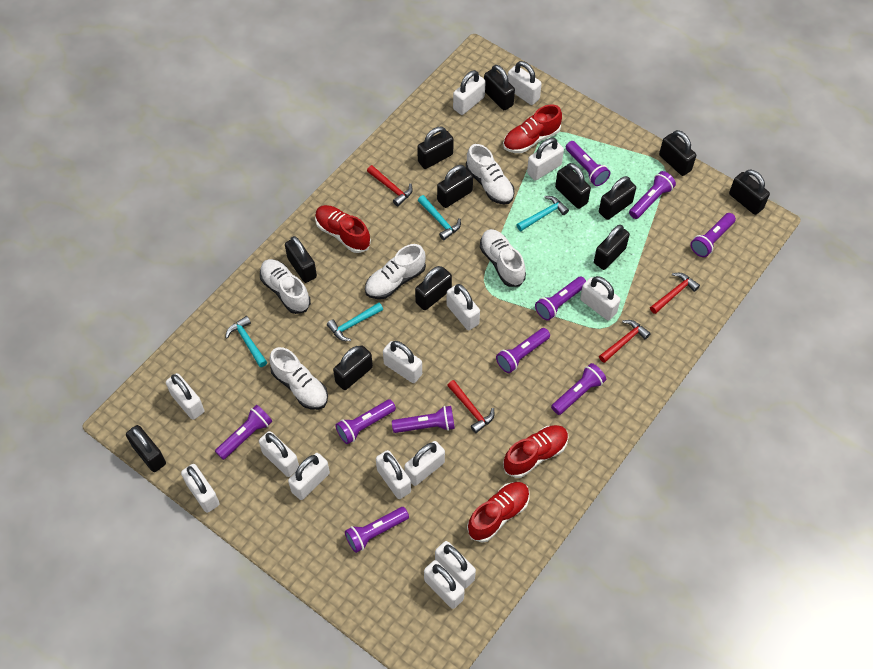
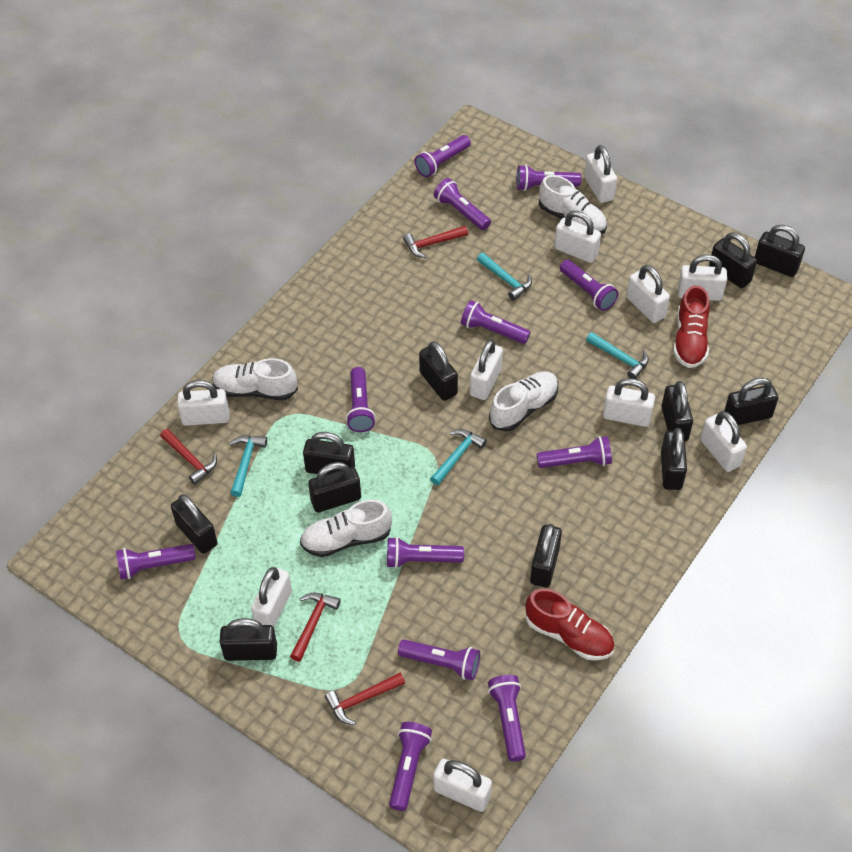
black padlock: [126,425,166,472] [285,236,317,283] [333,346,373,390] [415,266,452,310] [417,127,454,169] [437,165,473,208] [484,65,515,110] [555,163,591,209] [594,225,630,270] [599,176,636,220] [659,130,696,176] [729,170,770,215] = 12 -> [171,494,217,554] [220,618,277,661] [303,432,355,474] [308,462,361,512] [419,341,458,401] [530,524,562,587] [661,428,687,490] [662,381,693,442] [709,232,757,288] [724,378,778,425] [755,225,805,277] = 11
purple flashlight: [215,405,272,460] [335,399,396,444] [345,507,409,553] [392,406,455,433] [496,328,550,373] [535,277,586,321] [551,363,606,415] [566,141,610,186] [629,171,676,219] [691,213,736,257] = 10 -> [116,544,196,579] [346,367,376,432] [387,537,464,568] [389,722,432,811] [398,639,480,680] [415,135,471,177] [434,178,491,230] [461,300,530,344] [488,675,526,762] [516,165,581,191] [537,436,612,468] [560,260,618,311] = 12
red shoe: [315,205,371,253] [467,482,530,542] [503,105,562,153] [503,425,569,478] = 4 -> [525,588,615,660] [673,285,710,368] = 2
white padlock: [166,373,204,420] [181,464,220,513] [259,431,299,477] [288,453,330,500] [376,450,411,499] [383,341,422,383] [405,441,445,486] [424,560,465,609] [435,541,476,589] [447,284,480,330] [453,70,486,115] [508,61,542,105] [527,138,564,181] [580,276,621,320] = 14 -> [177,380,229,426] [251,567,292,627] [433,759,492,812] [470,339,503,400] [554,211,601,263] [584,145,617,203] [603,378,655,427] [626,265,670,323] [678,255,727,301] [700,411,747,472] = 10
white shoe: [260,259,311,314] [269,347,328,410] [365,244,426,299] [466,144,514,205] [480,229,526,287] = 5 -> [212,358,298,400] [300,500,392,557] [489,371,558,432] [539,175,607,234] = 4

